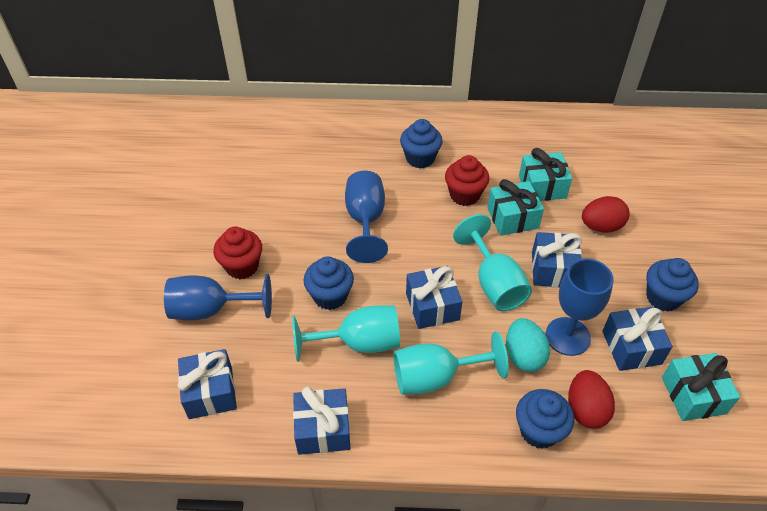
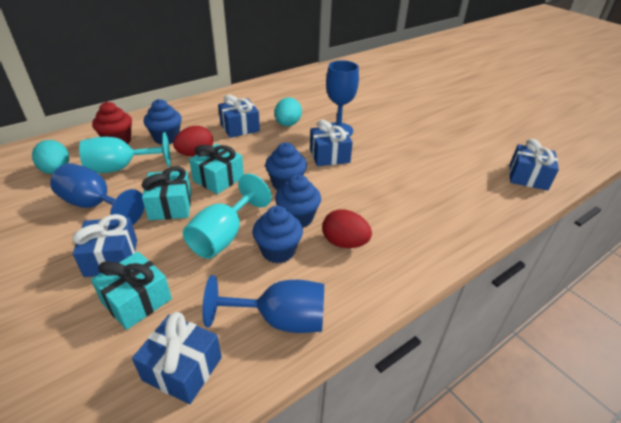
red cupcake: [213,227,262,279] [445,155,489,206] = 2 -> [92,102,132,144] = 1
turquoise egg: [506,318,550,372] = 1 -> [32,140,69,174] [274,98,302,126] = 2
turquoise goblet: [292,305,400,362] [394,331,509,395] [453,214,532,311] = 3 -> [79,132,171,173] [183,174,271,259] = 2

